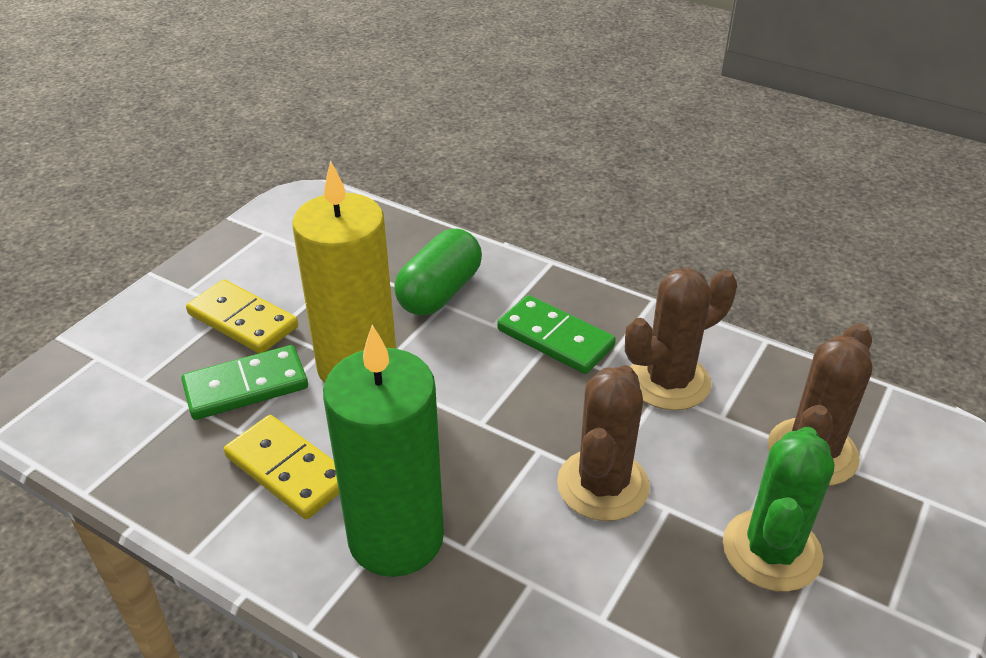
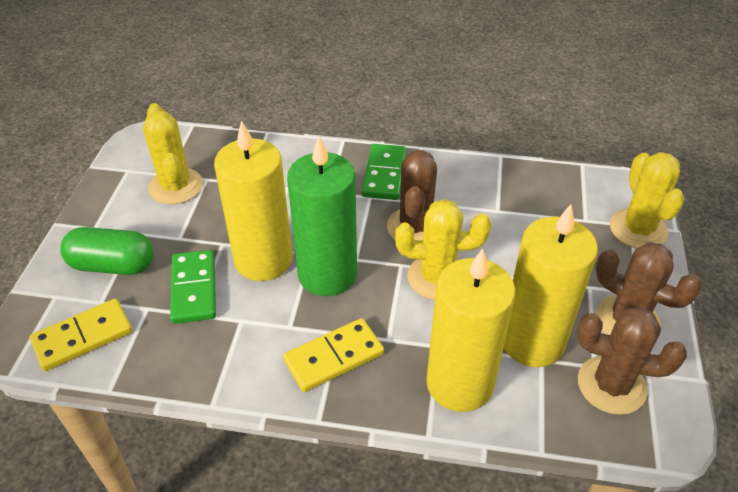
green cactus: [723,427,835,592] = 1 -> none = 0
yellow cactus: none = 0 -> [143,103,203,204] [395,199,491,300] [610,152,684,248] = 3
yellow candle: [292,161,396,383] = 1 -> [214,120,292,281] [426,248,516,412] [504,204,598,367] = 3

